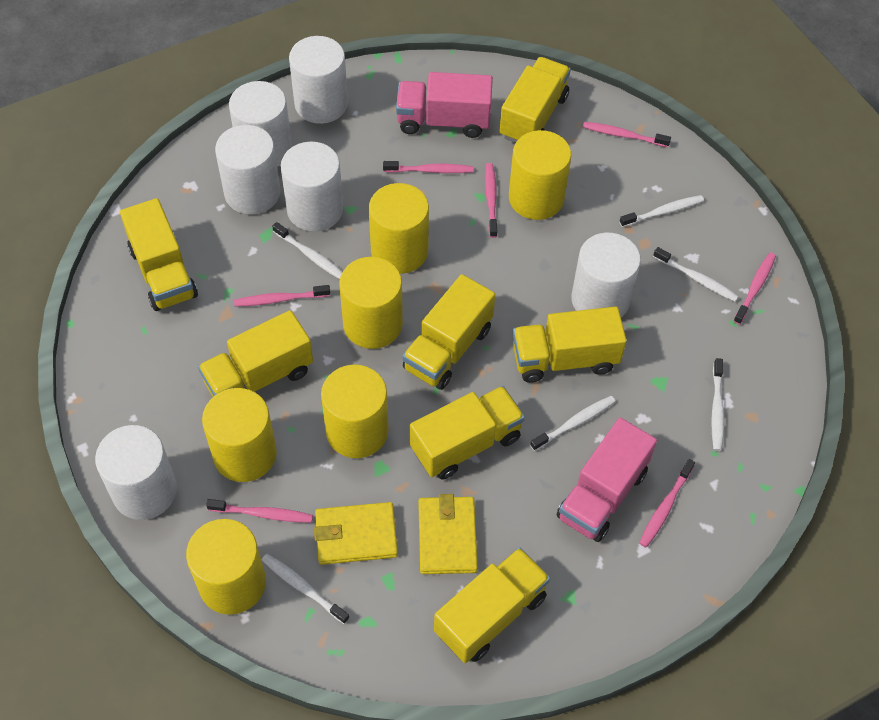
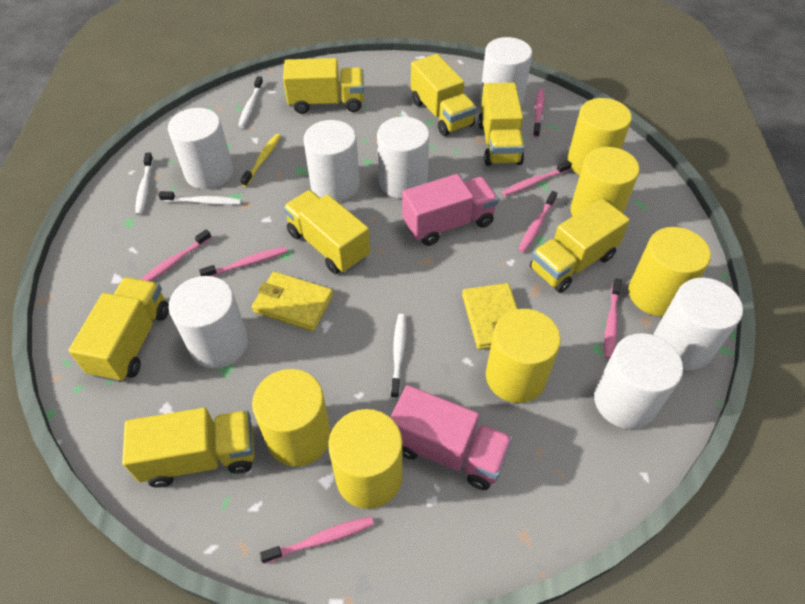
white cylinder: [95,425,177,520] [215,125,280,215] [229,81,292,167] [281,142,343,232] [289,36,348,124] [571,233,641,318] = 6 -> [168,108,233,189] [169,276,248,369] [303,120,360,202] [377,117,429,199] [480,37,532,106] [594,333,683,429] [654,278,743,370] = 7
white toothbrush: [262,554,350,624] [272,222,342,279] [530,396,615,451] [619,195,704,227] [653,247,739,302] [711,358,724,451] = 6 -> [135,153,153,215] [158,191,242,205] [238,76,263,128] [391,314,406,399] = 4
yellow toothbrush: none = 0 -> [240,134,281,187] = 1

